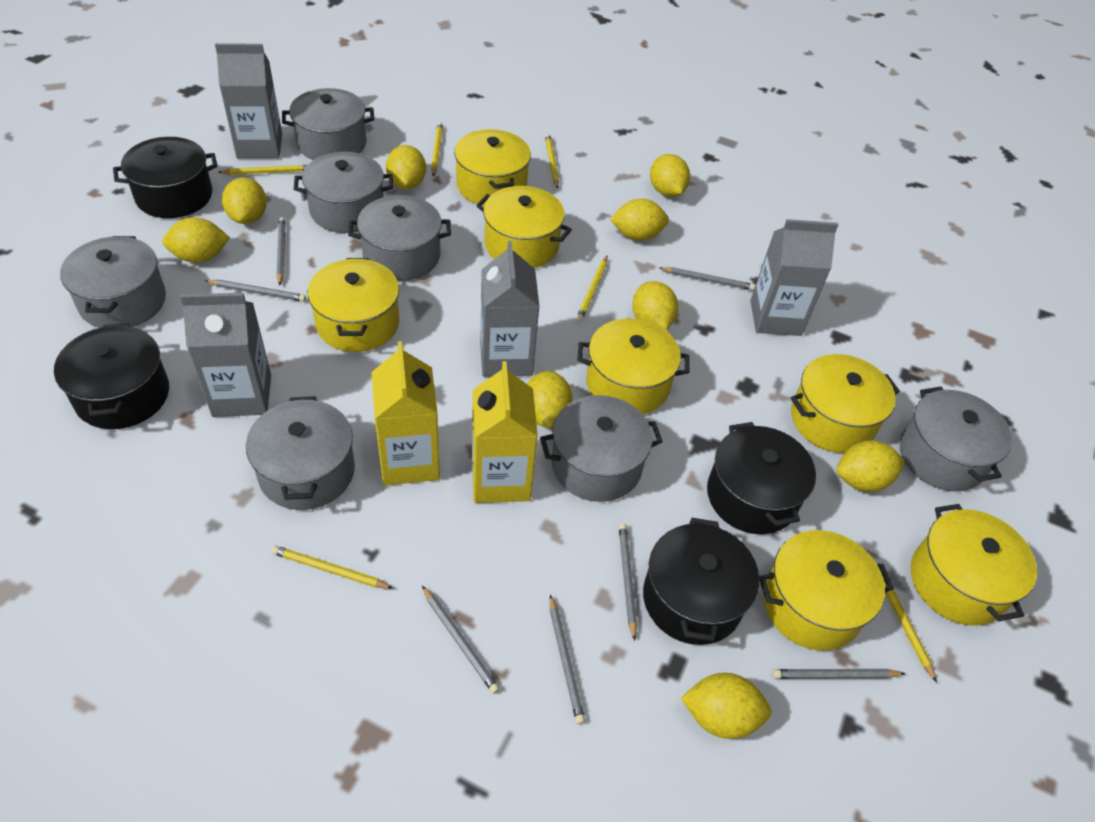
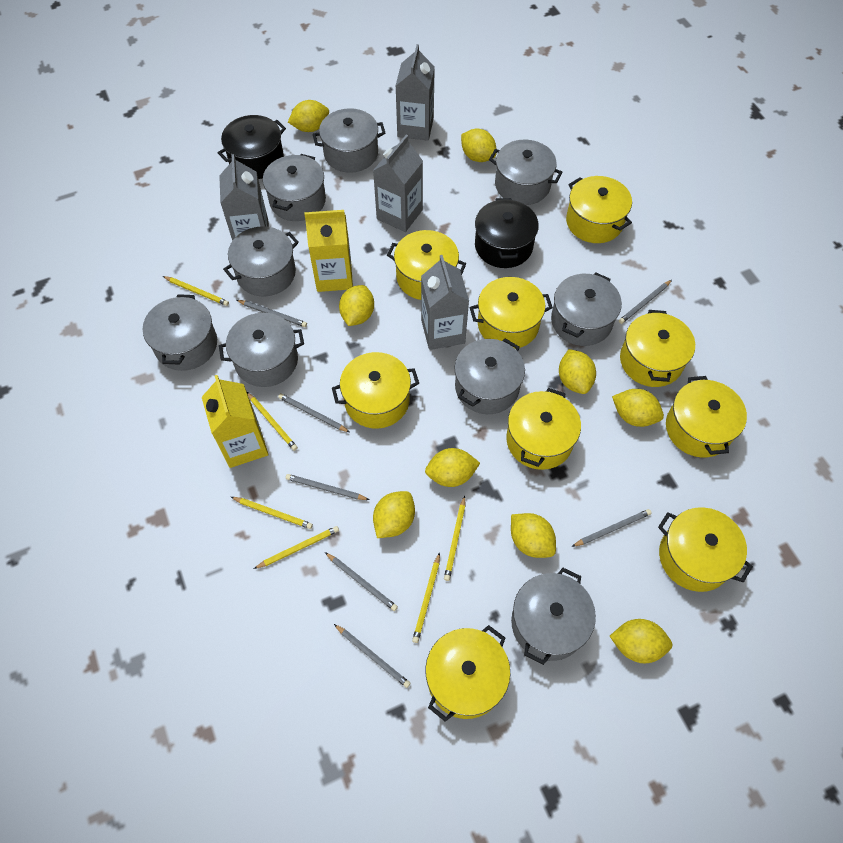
black pot: [54,323,169,429] [113,137,218,218] [643,518,760,645] [707,422,816,534] = 4 -> [218,115,286,179] [475,198,539,268] = 2
grey pot: [60,236,166,328] [246,396,355,510] [282,88,374,160] [294,152,393,233] [348,195,451,281] [540,395,663,502] [900,386,1012,492] = 7 -> [143,294,217,371] [219,313,304,387] [223,226,299,296] [263,154,326,221] [313,108,386,173] [454,338,525,414] [489,140,563,205] [511,568,596,665] [551,272,622,346] = 9
yellow pot: [308,258,400,352] [454,129,531,206] [476,186,572,268] [577,318,689,414] [759,530,894,650] [791,354,900,453] [911,504,1037,626] = 7 -> [332,352,419,429] [387,230,466,300] [425,625,510,722] [470,277,553,349] [506,388,581,470] [566,176,632,243] [620,310,695,387] [658,507,753,592] [666,376,747,457] = 9

